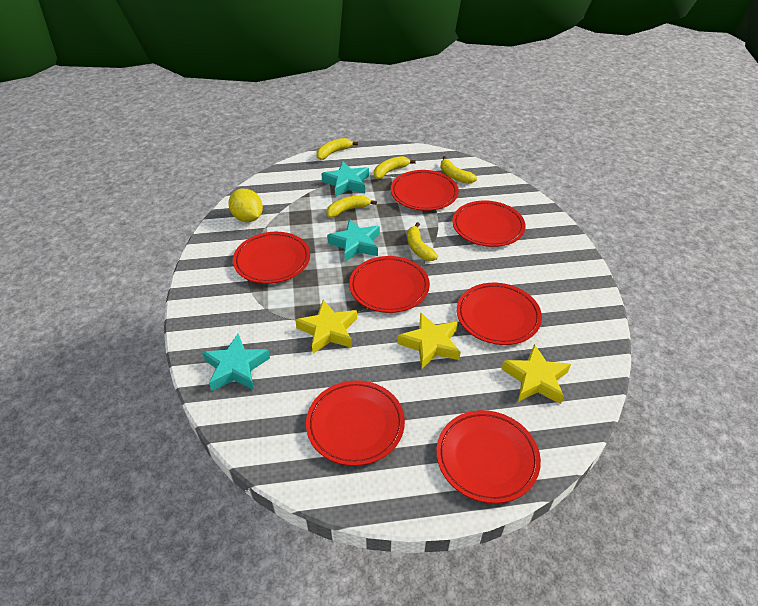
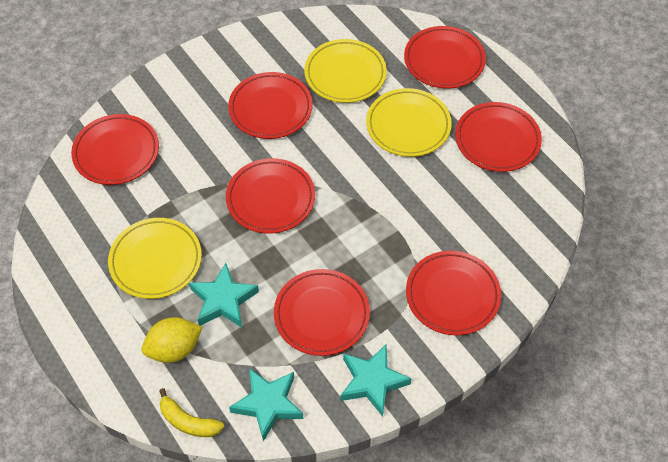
yellow banana: [316,138,358,160] [326,195,377,218] [374,156,416,179] [407,222,438,261] [440,156,477,184] = 5 -> [159,388,224,437] = 1
yellow plate: none = 0 -> [108,218,202,299] [304,39,387,103] [366,88,452,157] = 3
yellow star: [295,300,357,354] [398,312,460,369] [502,344,571,404] = 3 -> none = 0

